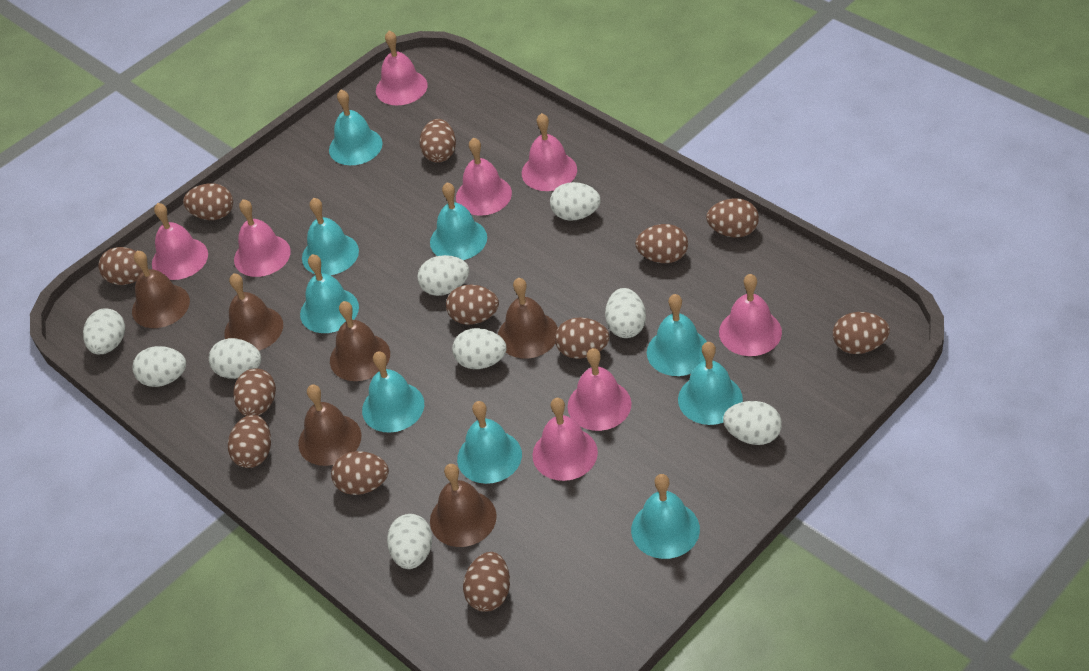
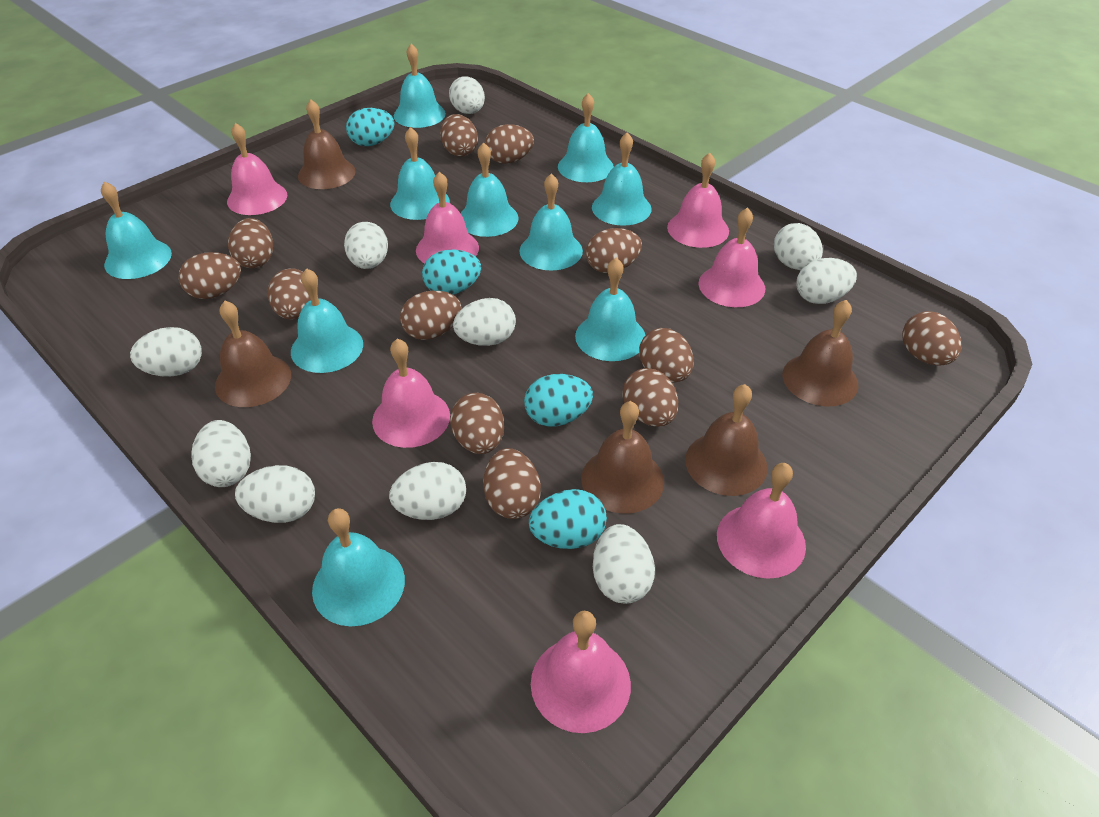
brown bell: [132,251,190,328] [224,273,283,350] [298,385,362,466] [330,301,390,381] [430,464,497,547] [498,278,558,358] = 6 -> [215,301,291,407] [298,99,356,189] [581,401,664,514] [685,384,768,496] [783,300,858,406] = 5
pink bell: [152,203,208,280] [234,199,291,277] [376,31,428,105] [456,137,512,216] [522,113,577,191] [532,398,598,481] [567,348,631,431] [719,274,782,356] = 8 -> [227,123,287,215] [372,338,450,448] [416,172,479,264] [531,611,631,733] [667,153,729,248] [698,207,765,307] [717,463,806,579] = 7
turquoise bell: [300,254,359,333] [302,198,359,275] [329,90,383,165] [362,351,424,433] [430,183,487,260] [457,401,522,484] [631,474,700,559] [647,294,707,376] [678,342,743,425] = 9 -> [101,181,172,279] [291,268,363,373] [312,508,405,626] [390,127,450,220] [394,44,446,128] [460,142,519,237] [519,174,583,271] [558,93,614,182] [575,258,645,361] [592,133,652,226] = 10
turquoise egg: none = 0 -> [346,108,395,146] [422,250,481,294] [524,374,593,427] [529,489,607,549] = 4
white egg: [83,308,125,355] [132,346,186,387] [209,338,261,379] [387,514,432,569] [417,255,469,296] [452,328,507,369] [550,182,601,221] [605,288,646,338] [723,401,782,445] = 9 -> [130,327,202,377] [192,420,251,487] [235,465,315,523] [344,222,388,269] [389,462,466,520] [449,76,485,114] [453,298,516,346] [593,524,655,604] [774,223,823,270] [797,258,857,304] = 10

